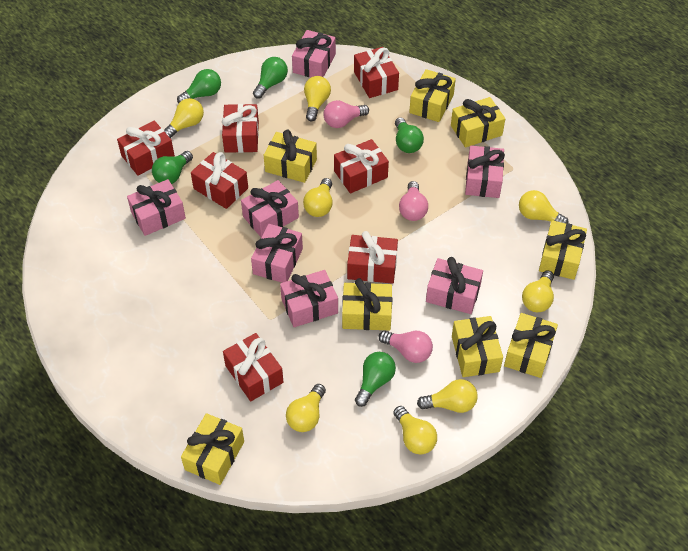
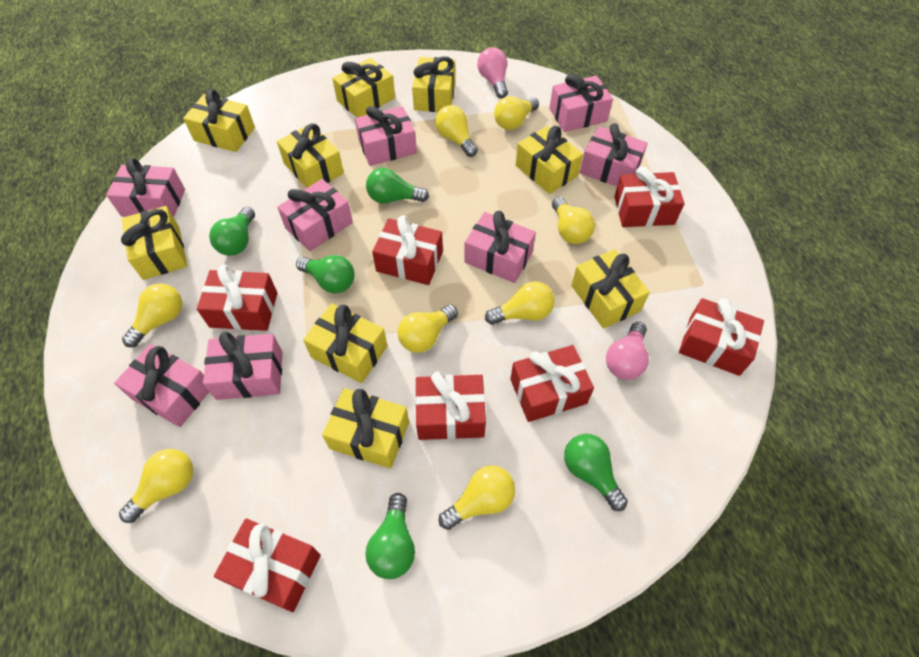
pink gift: [127,179,186,236] [241,180,299,237] [251,224,303,283] [280,270,338,327] [292,30,336,77] [426,257,483,314] [465,146,505,198] = 7 -> [106,158,185,217] [114,344,209,427] [203,332,282,400] [277,179,353,251] [355,106,417,166] [464,211,536,283] [549,74,613,132] [580,124,648,187] = 8
pink light bulb: [323,100,369,128] [379,331,433,363] [399,181,428,221] = 3 -> [477,47,508,98] [606,322,649,380] = 2
yellow gift: [181,413,244,485] [264,130,317,183] [342,278,392,330] [409,69,456,122] [451,97,505,147] [452,316,503,377] [504,313,558,378] [539,220,587,280] = 8 -> [121,206,187,280] [183,89,255,152] [277,124,344,188] [303,303,387,383] [322,388,409,468] [332,58,395,117] [412,56,455,112] [515,126,583,194] [571,249,650,329] = 9

